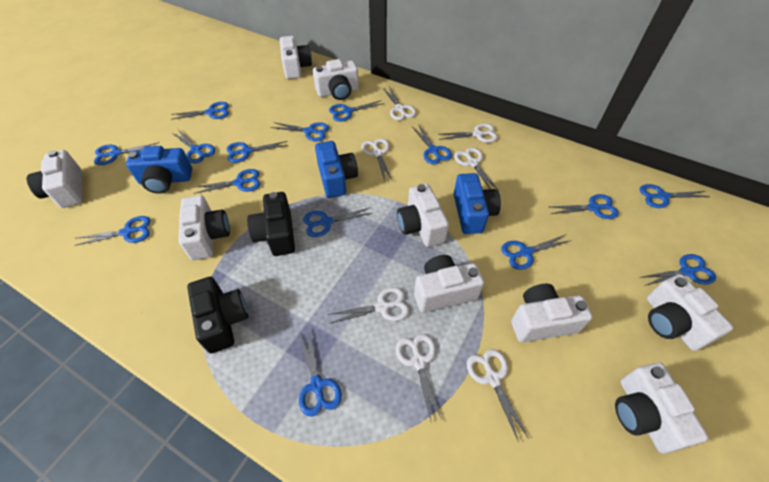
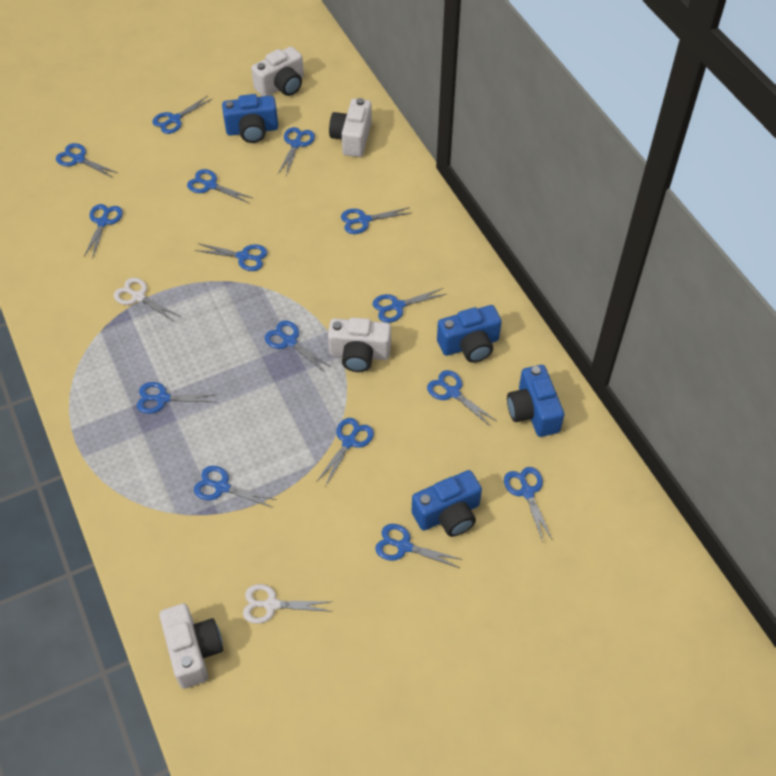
black camera: [187,277,248,353] [247,192,295,256] = 2 -> none = 0
blue camera: [126,146,192,194] [315,141,358,198] [454,173,501,234] = 3 -> [222,94,278,143] [412,470,482,537] [437,305,501,363] [507,365,564,437] = 4
white camera: [27,150,82,208] [178,195,230,260] [280,36,312,79] [313,59,359,100] [397,184,449,247] [414,255,484,313] [511,284,592,342] [615,363,709,454] [647,274,733,351] = 9 -> [159,603,223,689] [251,47,304,96] [328,317,391,372] [329,98,372,157] = 4
white scissors: [327,287,409,324] [361,138,392,180] [383,87,416,120] [395,334,442,424] [439,124,498,143] [454,147,499,191] [467,349,529,442] = 7 -> [114,278,179,322] [243,584,333,624] = 2

